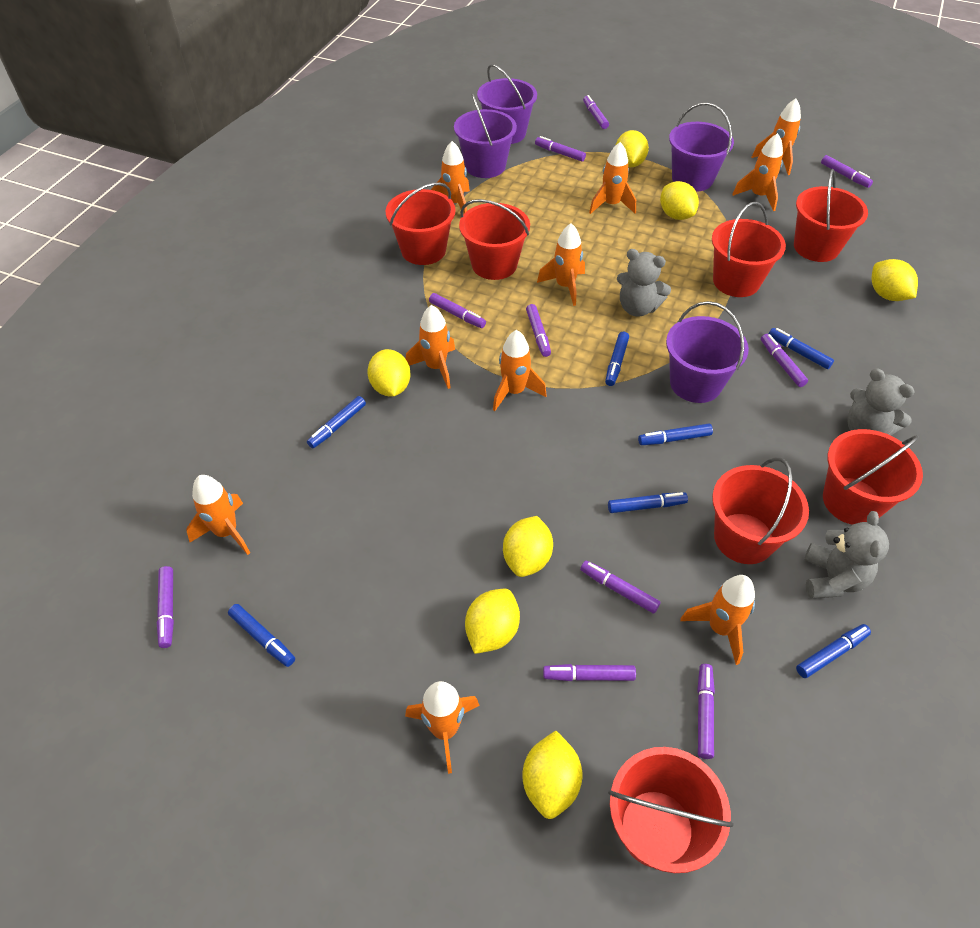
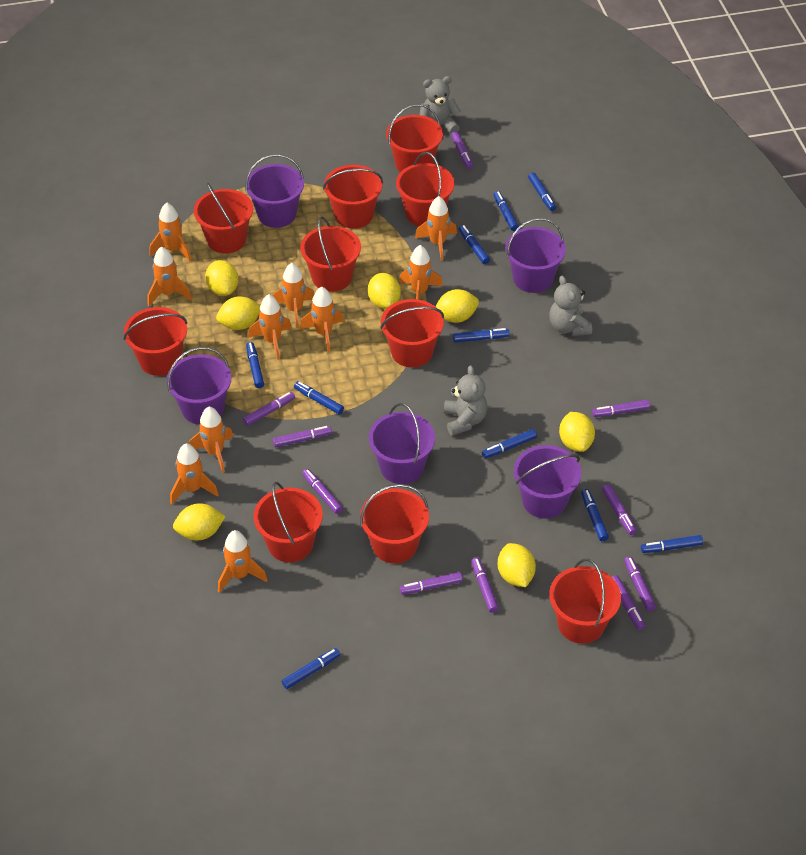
blue marker: [228,604,295,667] [307,396,366,448] [605,332,629,386] [608,492,688,513] [638,423,713,445] [768,328,834,369] [796,624,871,678] = 7 -> [246,342,264,388] [282,648,340,689] [294,381,344,414] [453,328,510,343] [459,225,490,264] [482,429,537,458] [494,191,519,231] [528,172,556,211] [581,489,609,541] [641,535,703,553] = 10
purple bucket: [454,93,517,178] [477,64,537,144] [666,301,749,403] [669,103,734,191] = 4 -> [166,347,231,425] [245,154,304,228] [369,403,435,484] [505,218,566,293] [514,445,581,519] = 5
red bucket: [386,182,456,265] [459,199,530,280] [608,747,734,873] [712,202,786,297] [712,457,809,564] [794,169,868,262] [823,429,923,525] = 7 -> [124,307,187,376] [194,182,253,254] [254,482,323,563] [300,217,361,292] [323,165,383,228] [360,484,429,563] [380,299,444,368] [386,104,443,172] [396,152,455,226] [549,559,621,644] = 10

